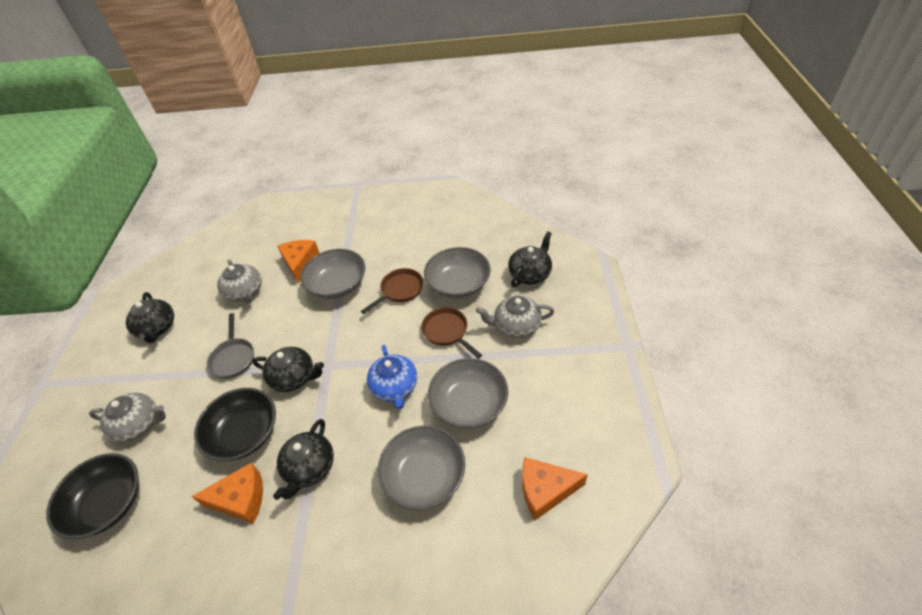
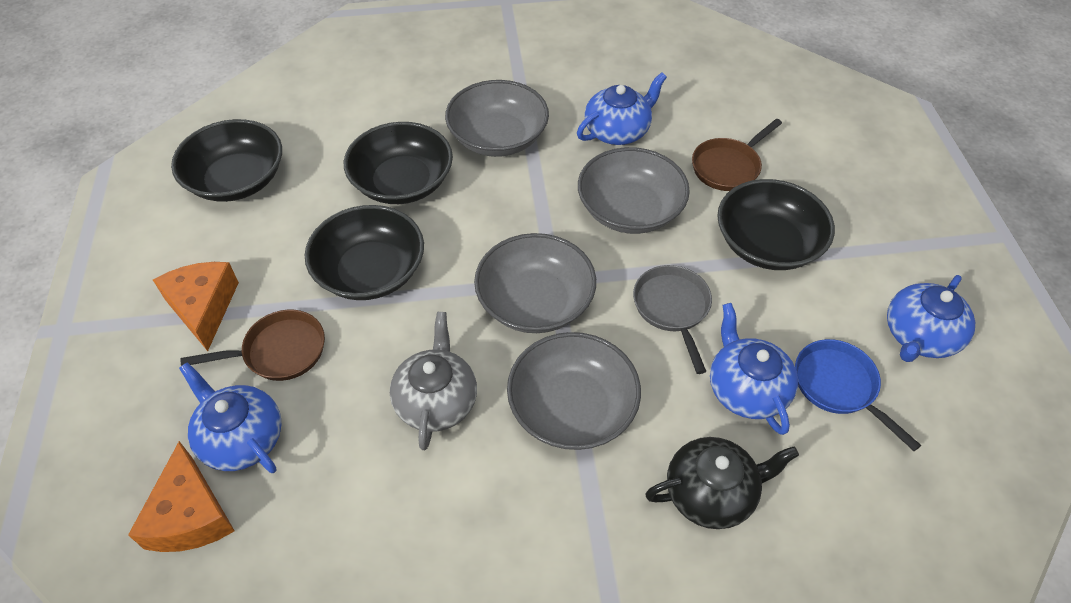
black bowl: [46,453,139,540] [194,388,276,461] = 2 -> [171,119,282,202] [305,205,424,300] [344,122,453,204] [717,179,835,270] = 4
black teapot: [126,292,174,344] [252,347,324,392] [273,419,334,500] [508,231,552,287] = 4 -> [645,437,799,529] = 1
blue pan: none = 0 -> [795,339,921,451] = 1
blue teapot: [367,345,418,410] = 1 -> [179,362,282,473] [577,72,667,145] [710,303,798,435] [887,275,975,362] = 4
grey teapot: [89,393,166,442] [217,260,262,303] [476,296,554,338] = 3 -> [390,312,477,450] = 1
orange cheese: [191,463,263,524] [277,240,320,283] [522,457,588,520] = 3 -> [128,441,235,552] [153,262,239,351] = 2

